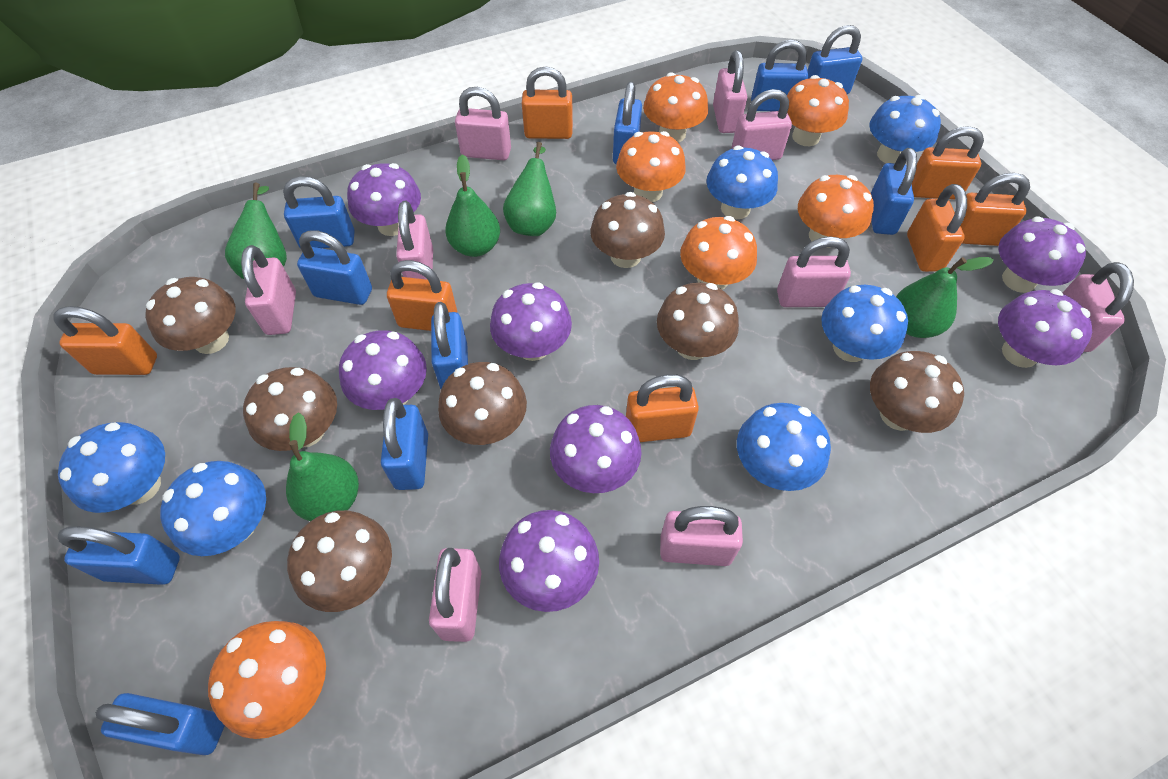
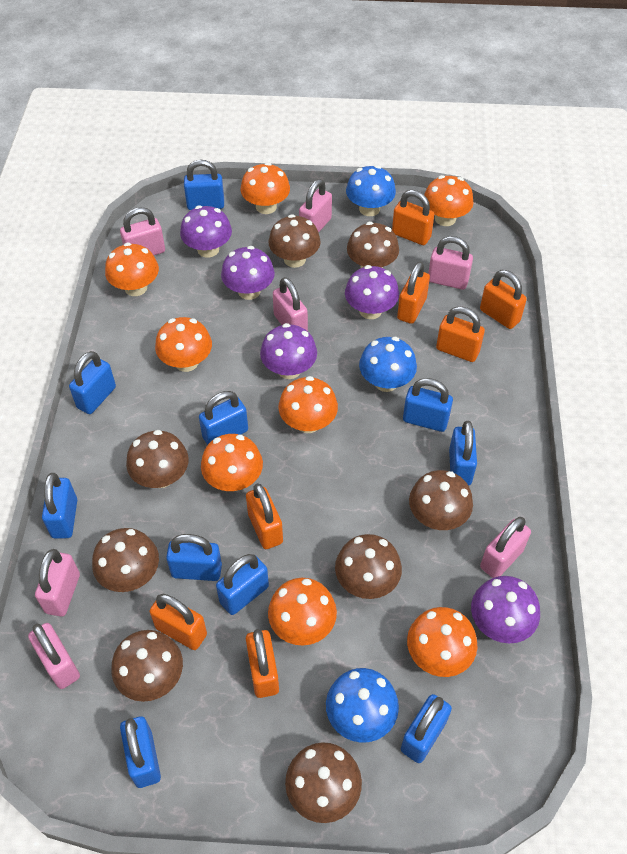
blue mushroom: [58,422,165,513] [160,461,266,556] [706,146,778,219] [737,403,831,491] [821,285,908,362] [869,95,941,163] = 6 -> [326,668,399,743] [346,165,396,216] [359,337,417,392] = 3
brown mushroom: [145,277,236,354] [243,367,337,451] [287,510,392,612] [438,362,527,445] [590,192,665,268] [657,283,739,360] [870,351,964,433] = 7 -> [92,528,159,592] [111,630,183,702] [126,430,189,488] [268,214,321,268] [285,742,362,823] [335,534,402,599] [347,222,399,268] [409,470,473,530] = 8
green pear: [225,182,287,279] [286,412,359,521] [445,154,500,257] [503,142,556,236] [896,257,994,338] = 5 -> none = 0
orange mushroom: [208,621,326,739] [616,131,686,202] [643,72,708,143] [680,216,757,290] [787,75,849,146] [798,175,874,248] = 6 -> [105,243,159,296] [155,317,212,372] [201,434,263,491] [241,162,290,214] [268,578,337,645] [278,376,338,433] [407,607,477,677] [424,175,473,226] = 8
pink padlock: [241,245,296,335] [396,201,433,280] [429,548,481,642] [455,87,511,160] [660,506,743,566] [713,50,747,133] [731,89,792,160] [777,236,851,307] [1063,262,1134,352] = 9 -> [28,623,80,689] [35,549,80,617] [120,207,165,255] [273,277,308,331] [299,179,332,233] [428,236,473,290] [480,517,531,578] = 7
purple mushroom: [339,330,427,410] [347,163,421,236] [490,283,572,361] [499,510,599,612] [550,405,642,493] [998,217,1086,293] [998,289,1092,368] = 7 -> [180,205,232,258] [221,246,275,300] [260,323,317,379] [345,265,399,319] [471,576,540,643] = 5

